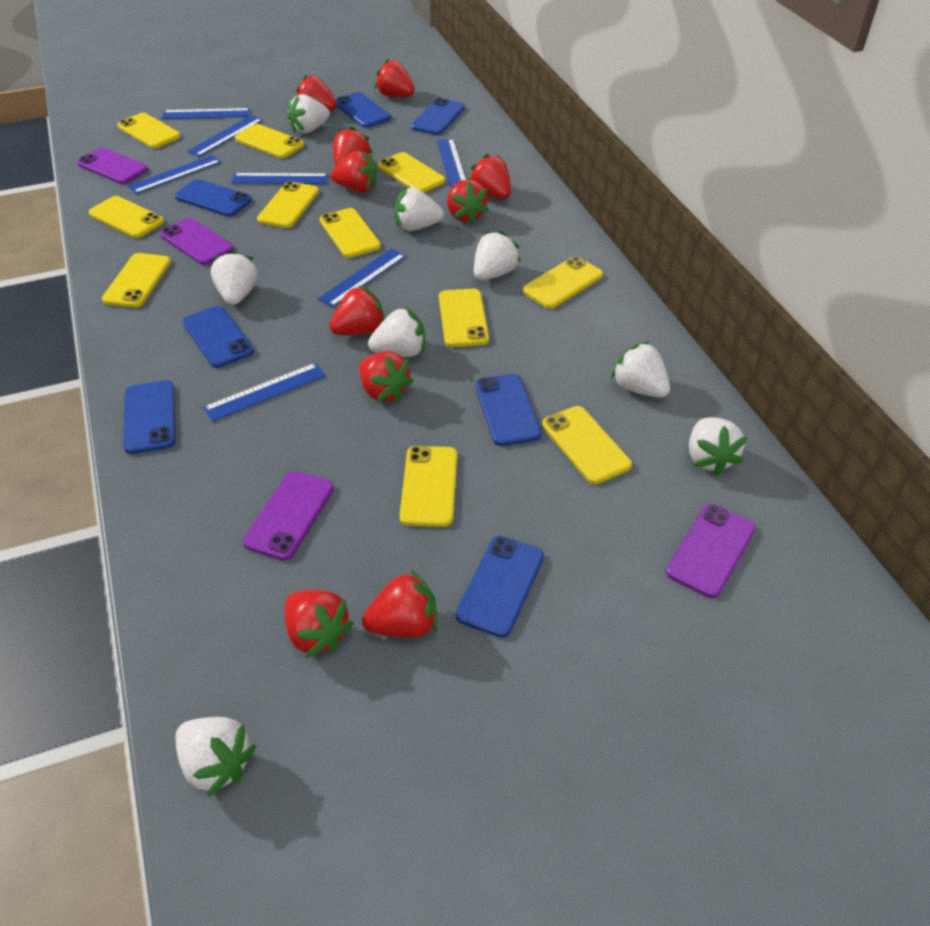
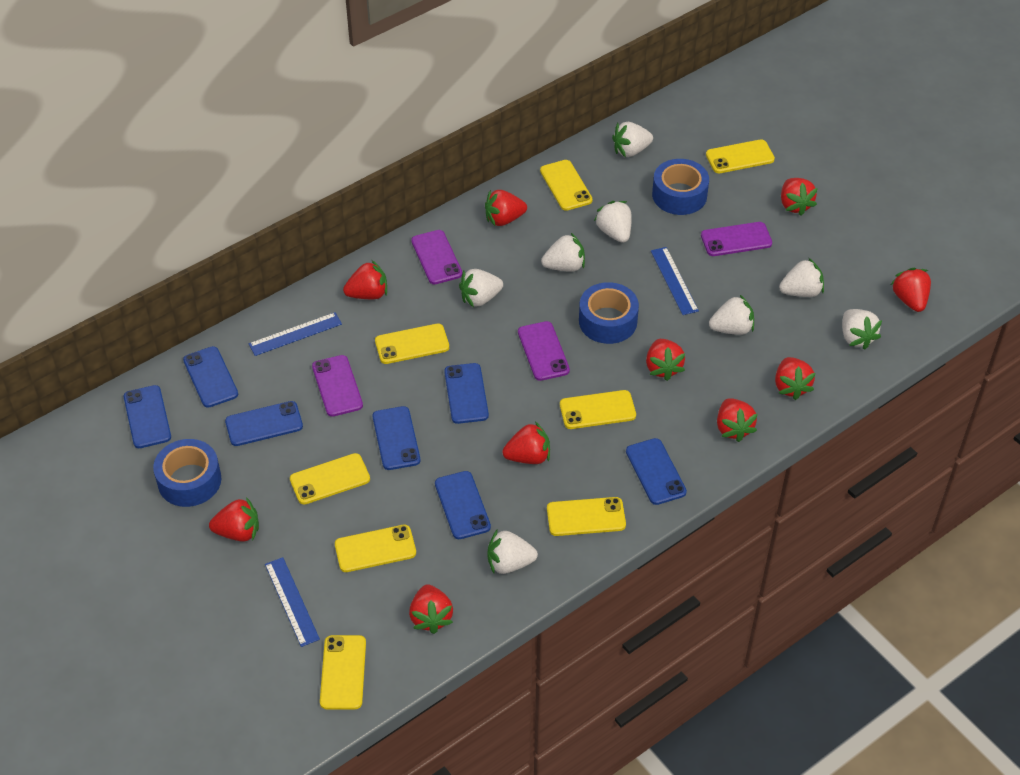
blue ruler: [128,155,221,194] [161,108,250,119] [187,115,263,157] [203,363,326,422] [231,173,328,184] [318,248,406,307] [437,139,466,188] = 7 -> [249,312,342,356] [265,557,320,647] [651,247,699,315] = 3
blue tape: none = 0 -> [153,439,221,507] [579,282,639,344] [652,159,709,215] = 3
yellow phone: [89,196,164,238] [102,253,171,308] [117,113,181,148] [235,124,304,158] [257,181,319,228] [320,208,381,258] [378,152,445,193] [399,446,457,527] [439,289,489,347] [522,256,603,309] [542,406,632,484] = 11 -> [290,453,370,505] [320,635,366,710] [335,525,416,572] [375,323,449,364] [540,160,593,211] [547,497,626,536] [560,390,636,429] [706,139,775,173] = 8

